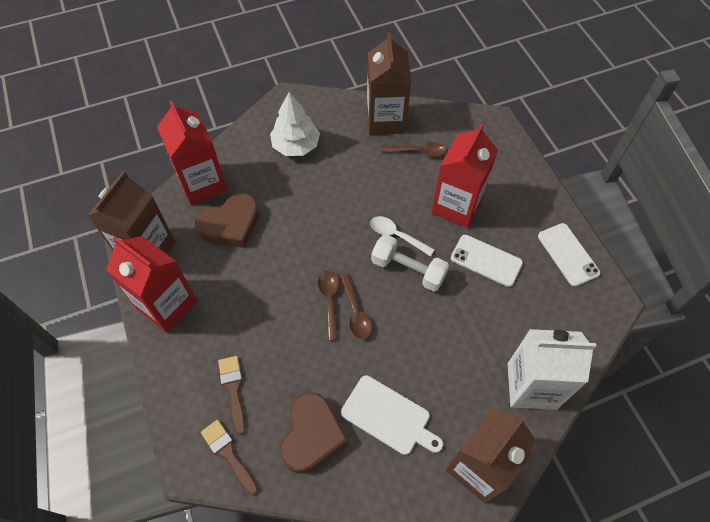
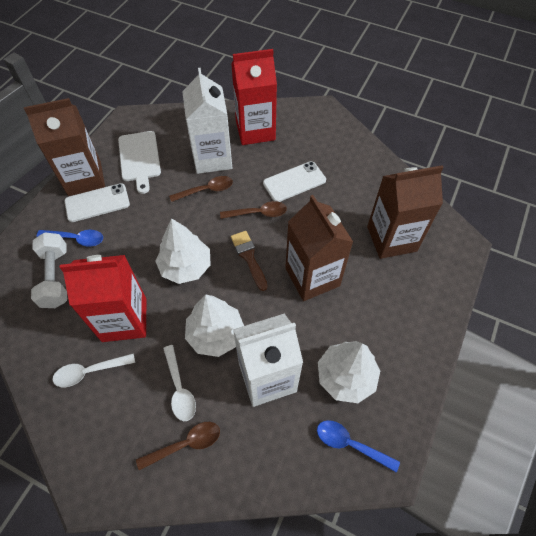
blue spoon: none = 0 -> [37,230,103,247] [317,420,400,473] = 2
brown brush: [201,420,258,495] [218,356,246,435] = 2 -> [231,231,268,291] = 1
brown heart: [195,193,259,248] [280,393,348,473] = 2 -> none = 0
red carton: [106,236,197,333] [157,100,227,205] [431,124,498,228] = 3 -> [60,255,146,342] [231,49,277,145] = 2
white carton: [508,329,596,410] = 1 -> [182,68,232,174] [233,314,303,407] = 2
white spoon: [370,216,435,256] = 1 -> [53,353,135,387] [163,345,196,421] = 2
white tree: [270,92,320,156] = 1 -> [155,218,211,284] [185,295,244,357] [318,341,380,403] = 3

